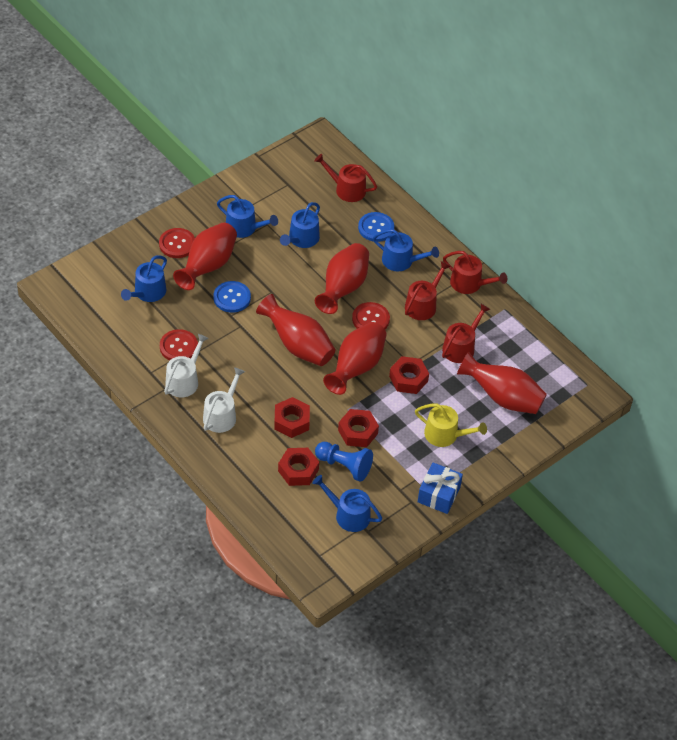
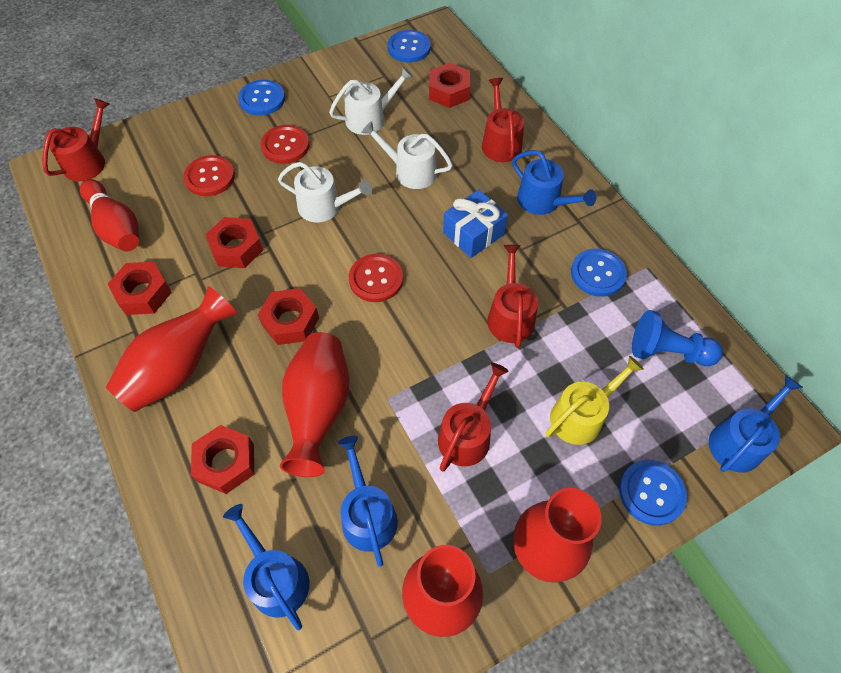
blue button: [214,281,251,313] [358,212,394,242] = 2 -> [238,80,285,116] [387,30,431,63] [571,248,627,297] [619,460,687,526] = 4
blue watering can: [121,255,167,302] [217,195,278,238] [280,202,320,248] [312,475,382,532] [373,229,439,271] = 5 -> [223,504,309,630] [338,436,398,567] [512,150,596,215] [709,375,803,472] = 4
red bowling pin: none = 0 -> [80,179,139,251] = 1
red nut: [274,397,310,438] [278,448,319,486] [338,409,379,447] [389,356,429,394] = 4 -> [108,262,172,315] [191,425,254,494] [205,217,263,268] [258,288,319,345] [429,63,470,108] = 5
red vase: [173,222,237,290] [256,294,335,366] [315,243,369,314] [323,322,387,395] [457,352,547,414] = 5 -> [106,286,238,412] [280,332,350,477] [402,545,483,637] [514,488,602,583] = 4
white watering can: [164,334,209,397] [203,367,245,433] = 2 -> [278,162,372,223] [329,66,413,135] [361,121,453,189] = 3

